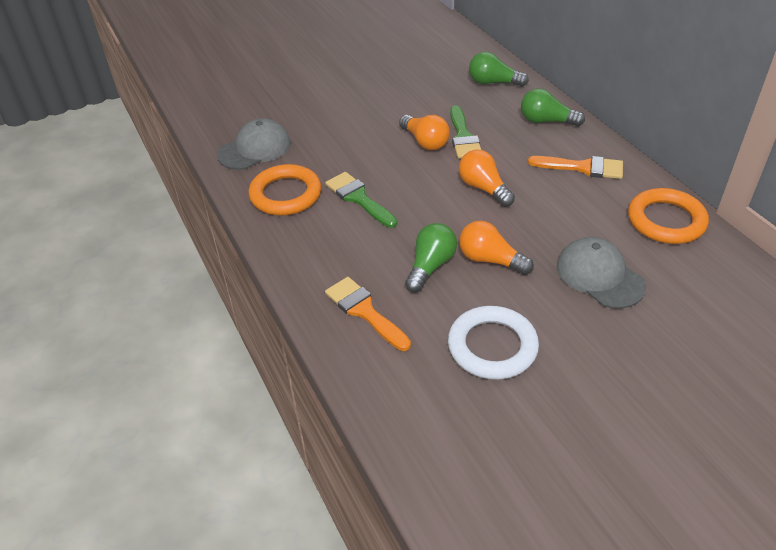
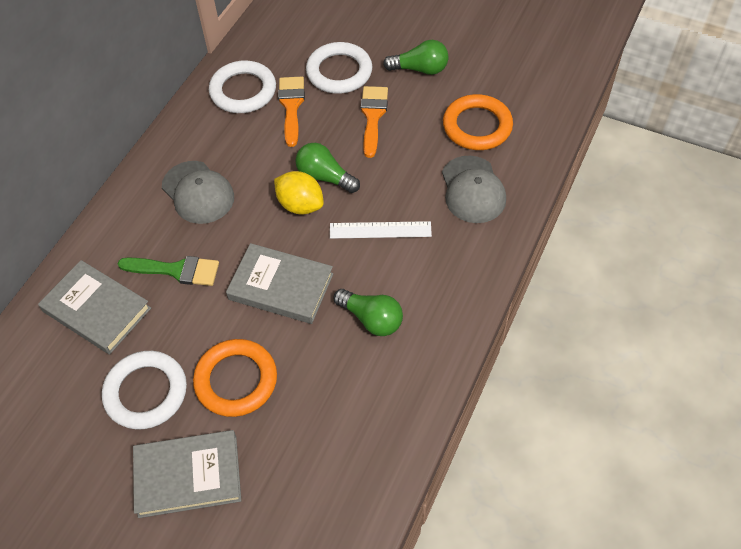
green brush: [325,172,397,228] [450,105,481,159] = 2 -> [118,256,219,286] = 1
grey book: none = 0 -> [38,260,151,354] [133,430,241,518] [226,243,334,324] = 3
orange light bulb: [399,115,450,150] [459,150,515,207] [459,221,534,275] = 3 -> none = 0
white ring: [448,306,539,380] = 1 -> [102,351,187,429] [209,60,276,113] [306,42,372,94] = 3
white ruler: none = 0 -> [330,221,432,239] = 1
yellow lemon: none = 0 -> [274,171,324,214] = 1

